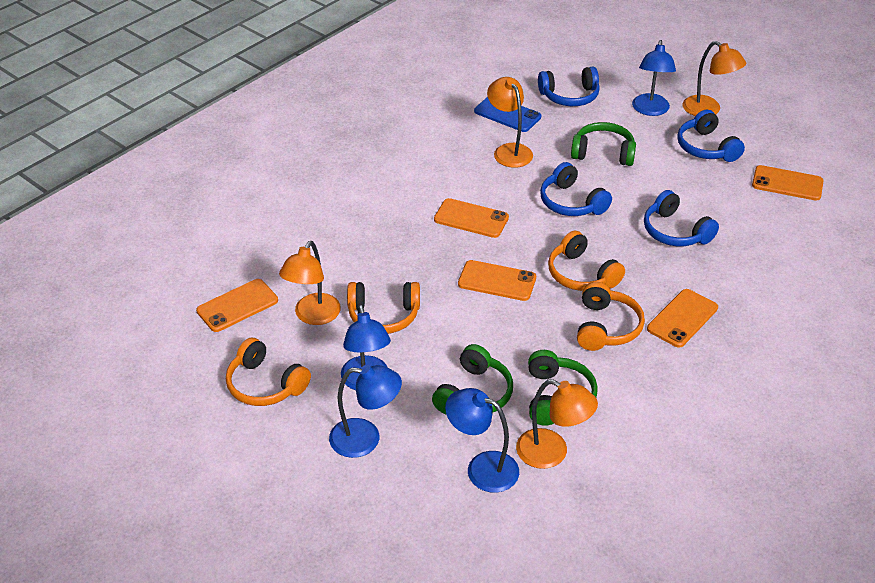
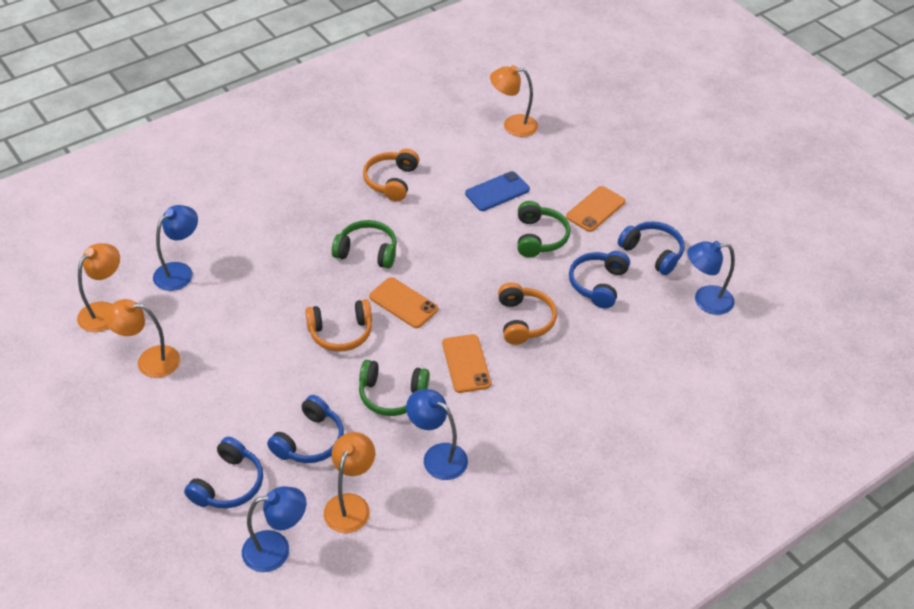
orange headphones: [226,338,311,406] [347,282,420,334] [548,231,625,291] [577,282,645,351] = 4 -> [305,299,372,352] [363,149,419,201] [498,282,557,345] = 3
orange phone: [196,279,278,332] [434,198,509,238] [458,260,536,301] [647,289,718,348] [752,165,824,201] = 5 -> [369,277,438,328] [442,334,491,393] [566,186,625,232] = 3

